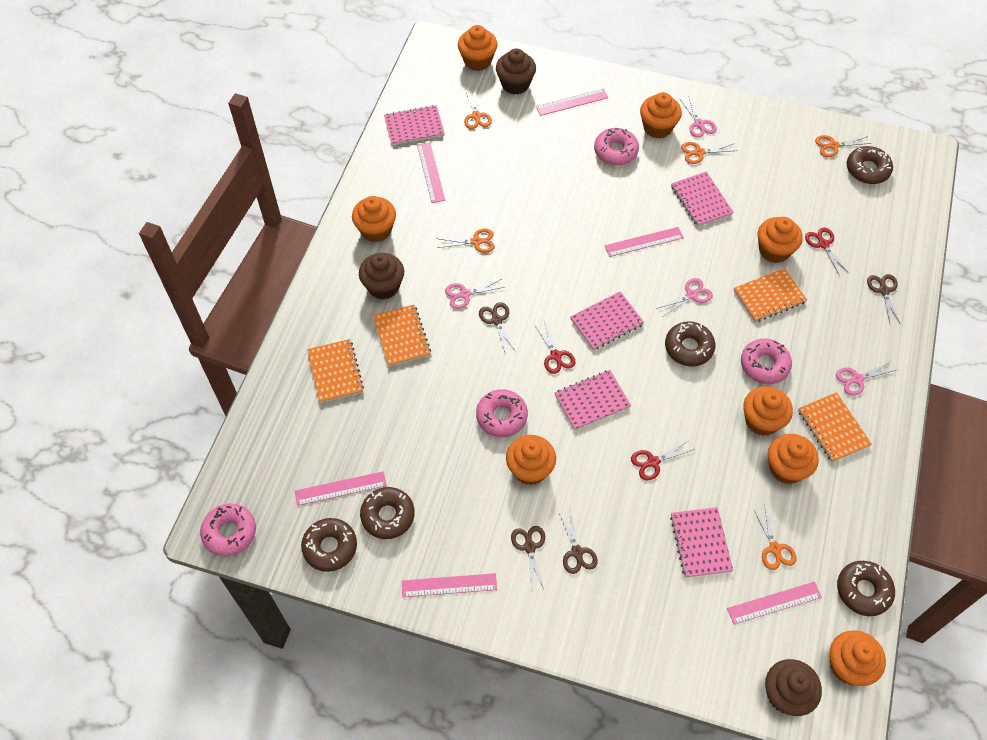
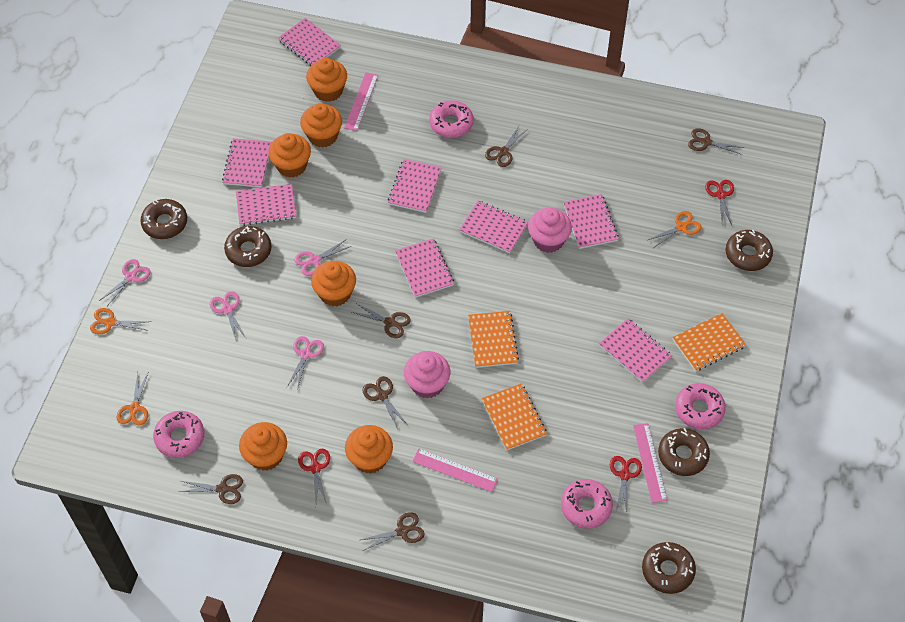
brown cupcake: [359,253,404,299] [496,49,536,95] [765,659,822,716] = 3 -> none = 0
brown scissors: [479,302,516,355] [511,526,545,589] [559,510,598,574] [867,274,901,325] = 4 -> [180,474,243,504] [352,303,411,338] [360,512,424,551] [362,376,408,429] [485,126,528,167] [688,128,744,155] = 6
orange cupcake: [352,196,396,242] [458,25,497,71] [506,435,556,485] [640,92,682,139] [743,386,793,436] [758,217,803,263] [768,434,819,484] [830,630,886,686] = 8 -> [239,422,287,471] [268,133,311,178] [300,103,342,148] [306,58,347,102] [311,261,356,306] [345,425,393,474] = 6
orange notebook: [307,339,364,403] [373,305,431,367] [734,268,807,322] [798,392,872,462] = 4 -> [468,311,519,368] [482,383,547,451] [672,313,746,371] = 3
orange scissors: [436,229,495,253] [464,88,492,129] [681,142,738,164] [753,505,796,570] [815,135,872,157] = 5 -> [90,308,151,334] [116,371,149,426] [648,211,701,247] = 3
pink cupcake: none = 0 -> [404,351,450,399] [528,208,572,253] = 2
pink notebook: [384,105,445,145] [555,370,631,430] [570,291,644,350] [670,507,733,578] [671,172,734,227] = 5 -> [222,138,271,188] [236,184,296,226] [278,18,341,66] [388,159,442,213] [395,238,454,298] [459,201,528,253] [563,194,619,249] [599,318,672,383] = 8
pink ruler: [295,471,387,506] [402,573,497,597] [417,142,445,203] [536,88,608,116] [604,227,684,257] [727,582,822,625] = 6 -> [344,72,378,131] [412,448,498,492] [633,423,667,503] = 3

